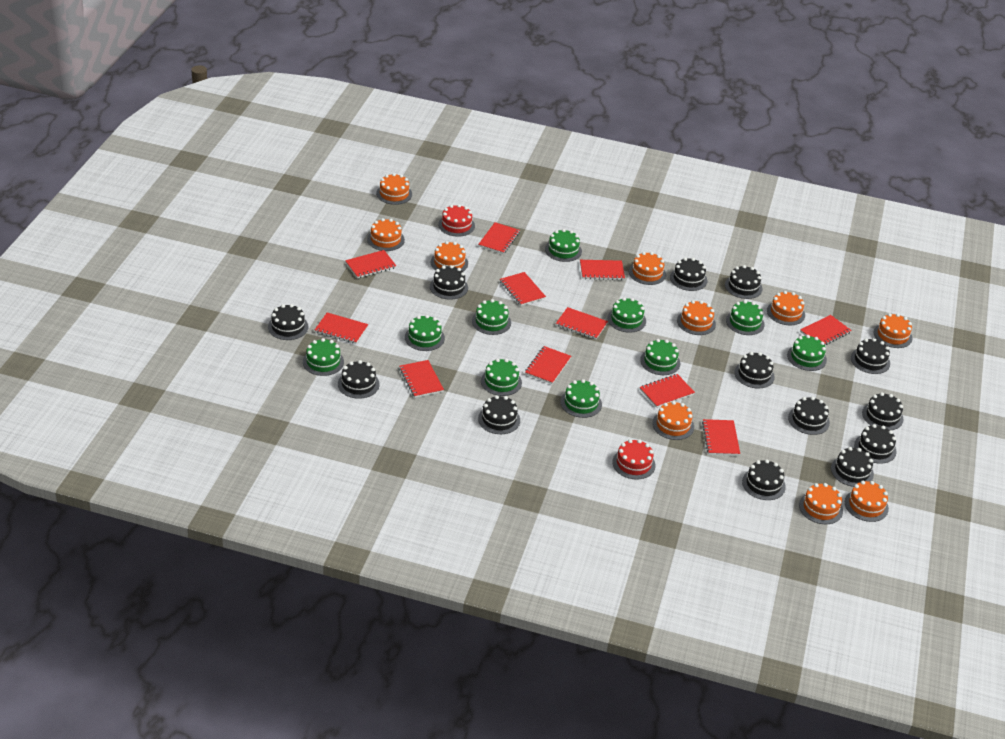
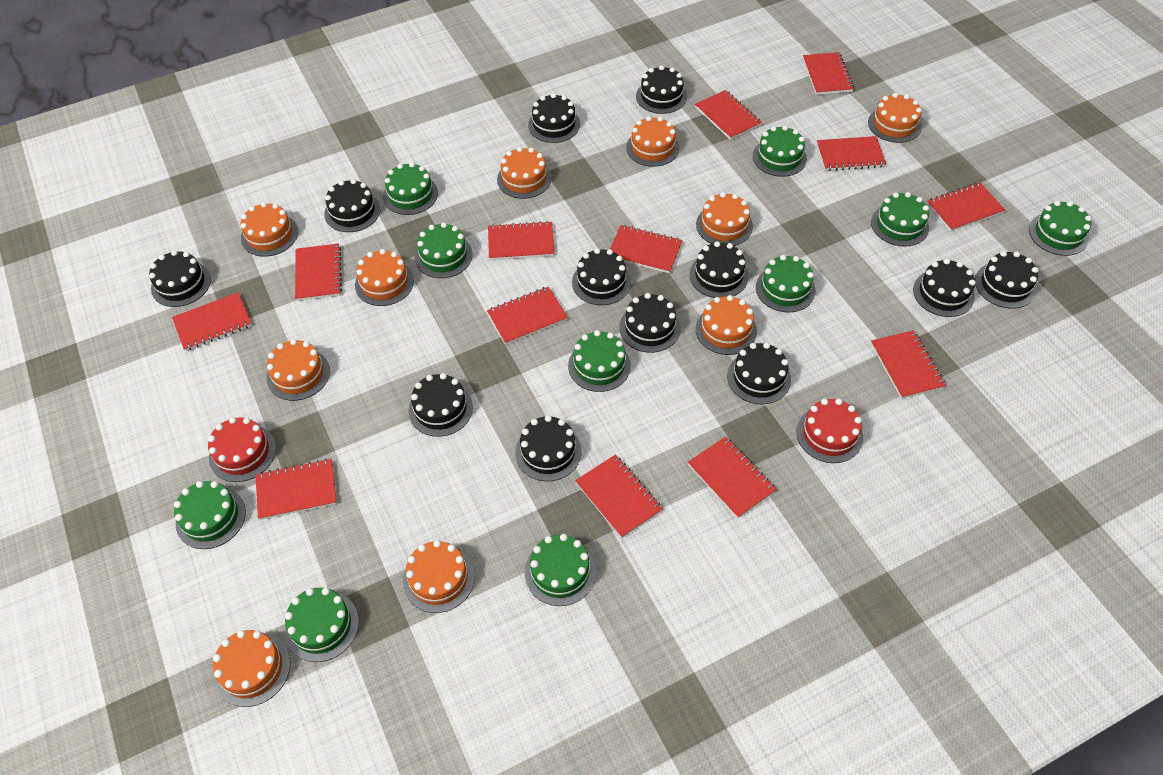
black cake: [268,304,308,340] [338,360,380,399] [430,265,468,300] [478,395,520,434] [670,258,707,291] [725,265,762,299] [734,352,775,388] [742,459,786,500] [788,397,830,435] [831,447,874,487] [851,338,890,374] [854,424,897,464] [862,392,904,430] = 13 -> [149,250,211,307] [324,179,380,232] [408,373,473,437] [515,415,581,481] [528,93,580,143] [572,248,631,305] [619,293,680,353] [636,65,687,114] [689,241,749,298] [727,343,791,404] [913,259,976,317] [975,251,1039,309] = 12
red notebook: [315,312,368,344] [345,250,396,279] [399,360,444,398] [478,222,520,254] [500,272,546,306] [525,346,571,384] [556,307,608,339] [580,260,625,280] [640,374,695,408] [702,419,740,456] [800,315,851,345] = 11 -> [172,292,252,351] [255,459,337,520] [295,243,342,301] [487,286,568,345] [488,221,555,260] [575,455,662,538] [610,225,683,274] [688,436,777,518] [695,90,762,140] [803,52,854,95] [817,136,886,171] [871,330,946,399] [927,183,1005,232] = 13

